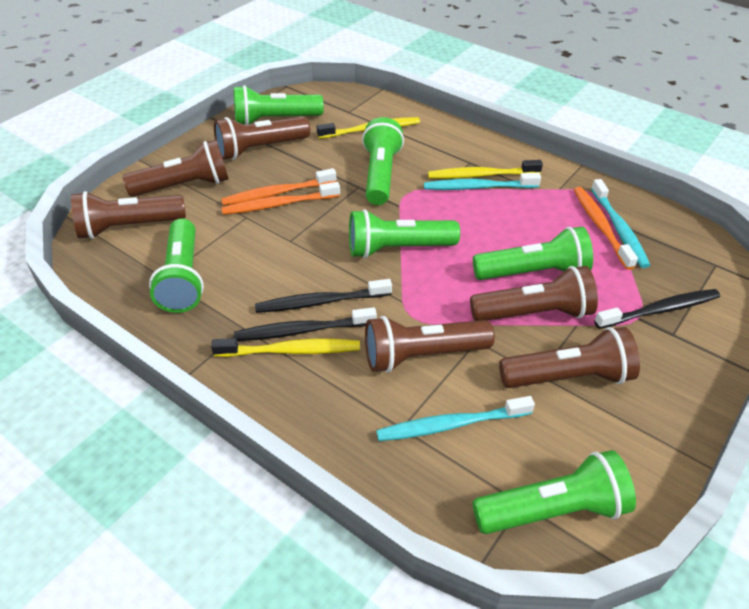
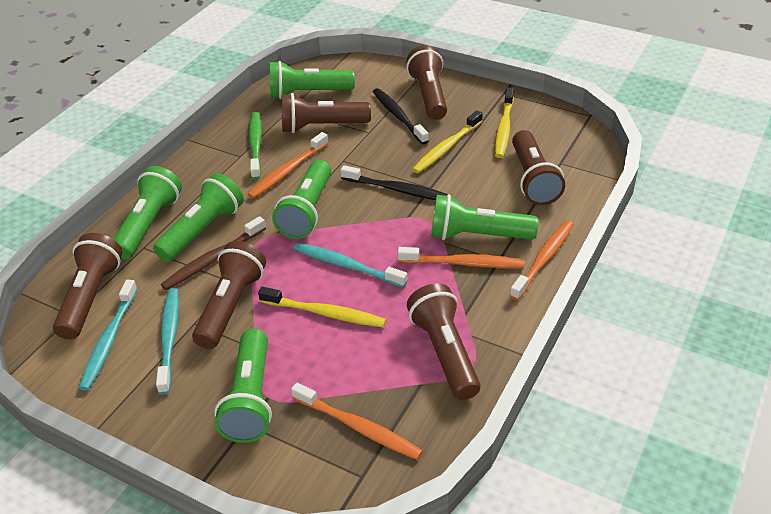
black toothbrush: [234,307,377,341] [255,279,392,313] [594,289,720,329] = 3 -> [340,165,448,200] [373,88,429,144] = 2
brown toothbrush: none = 0 -> [161,216,266,290] = 1
green toothbrush: none = 0 -> [249,112,262,180] = 1
orange toothbrush: [221,168,336,206] [221,182,340,215] [574,187,638,270] = 3 -> [248,132,328,199] [291,382,423,460] [398,247,524,268] [510,220,574,300] = 4

